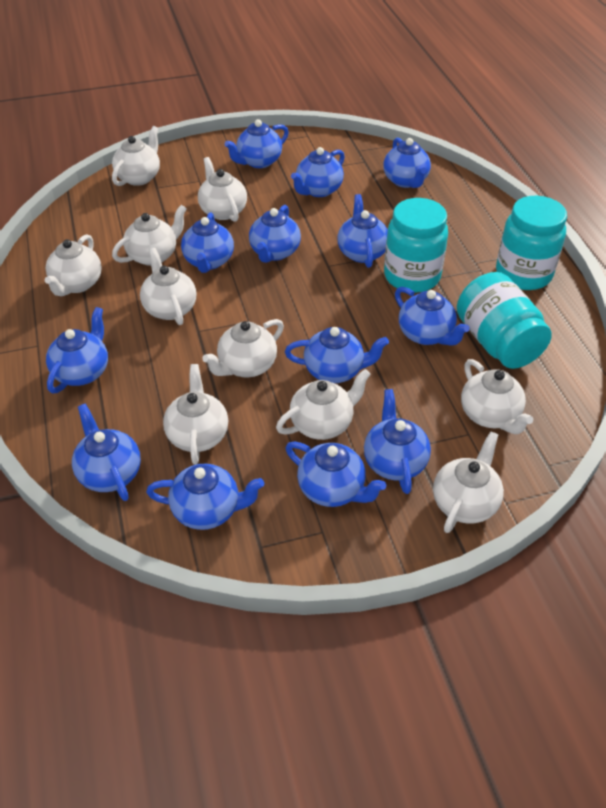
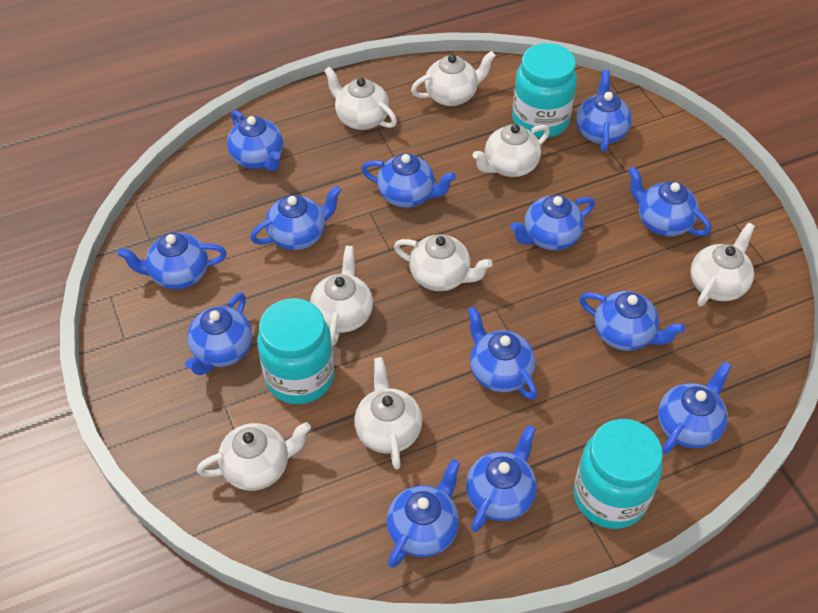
white teapot: [45,234,102,296] [112,126,160,186] [112,205,187,266] [140,248,196,325] [163,364,228,465] [198,157,247,222] [202,319,284,377] [276,369,371,440] [433,431,504,533] [461,359,533,434] = 10 -> [196,422,311,491] [310,246,373,346] [324,67,397,130] [354,357,422,470] [394,234,493,291] [411,51,496,106] [473,124,550,177] [690,223,755,306] = 8

